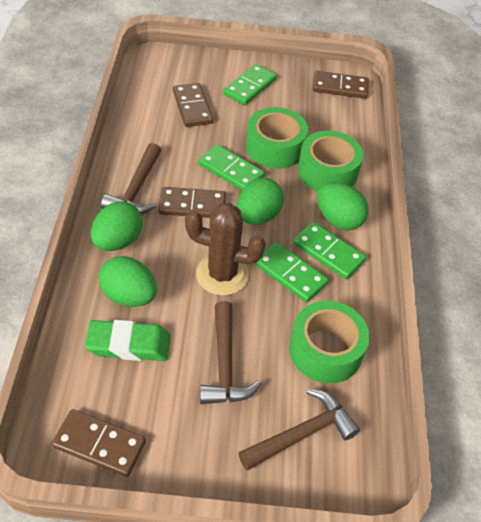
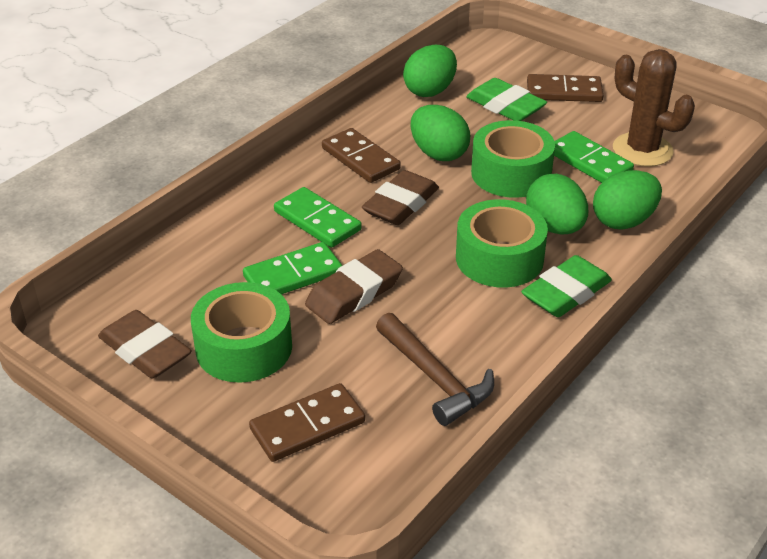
brown domino: [52,409,146,477] [158,187,226,218] [173,83,213,127] [312,71,369,99] = 4 -> [249,383,365,462] [322,128,401,183] [527,74,604,102] = 3
brown eraser: none = 0 -> [98,310,192,378] [305,249,403,324] [362,170,439,225] = 3
brown hammer: [101,143,161,214] [200,301,262,404] [239,389,360,471] = 3 -> [376,313,494,426] = 1
green domino: [198,144,265,190] [223,64,277,105] [254,242,328,303] [293,222,366,279] = 4 -> [243,242,342,294] [274,187,362,248] [554,131,634,183] = 3
green eraser: [85,320,171,361] = 1 -> [466,78,547,121] [521,255,612,317] = 2

